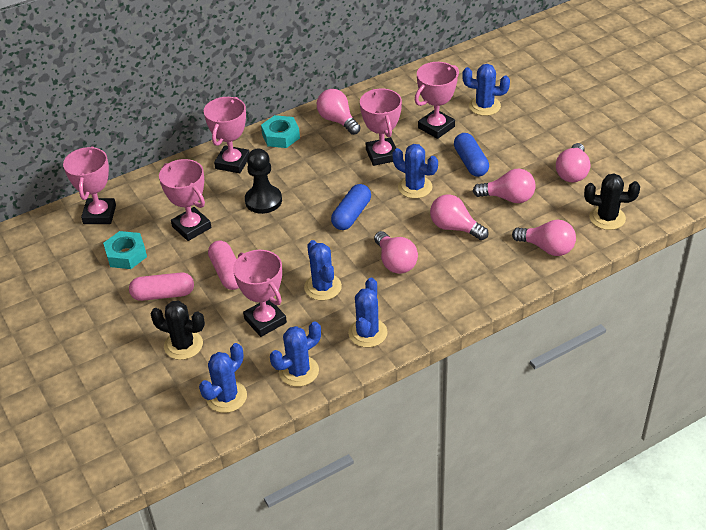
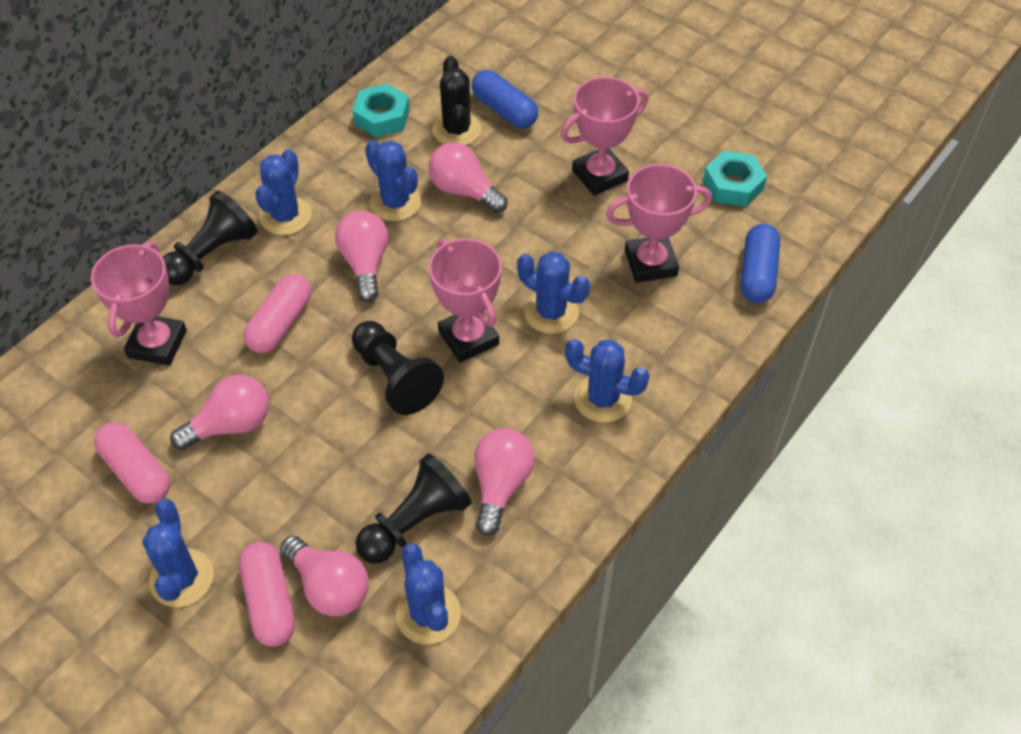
black cactus: [150,301,205,360] [584,174,640,230] = 2 -> [433,56,481,145] = 1
black pawn: [245,148,282,214] = 1 -> [162,191,258,286] [352,321,444,415] [356,453,472,564] = 3
pink capsule: [129,273,194,301] [208,240,239,290] = 2 -> [94,422,170,504] [239,542,295,646] [244,274,311,353] = 3
pink light bulb: [317,89,361,135] [374,231,418,274] [430,194,489,240] [473,169,536,203] [512,220,576,256] [556,143,590,183] = 6 -> [170,375,269,450] [280,535,369,617] [335,211,389,302] [429,142,508,213] [474,428,535,536] = 5
pink trophy: [63,146,116,224] [159,159,211,241] [204,97,250,173] [233,250,287,337] [360,89,402,166] [415,62,459,139] = 6 -> [91,241,187,366] [429,239,502,363] [561,77,648,196] [606,164,712,283] = 4

